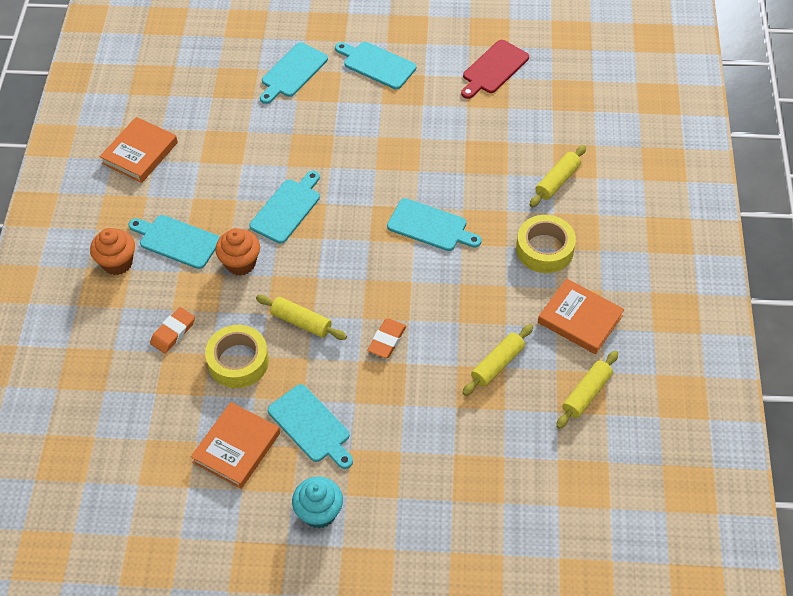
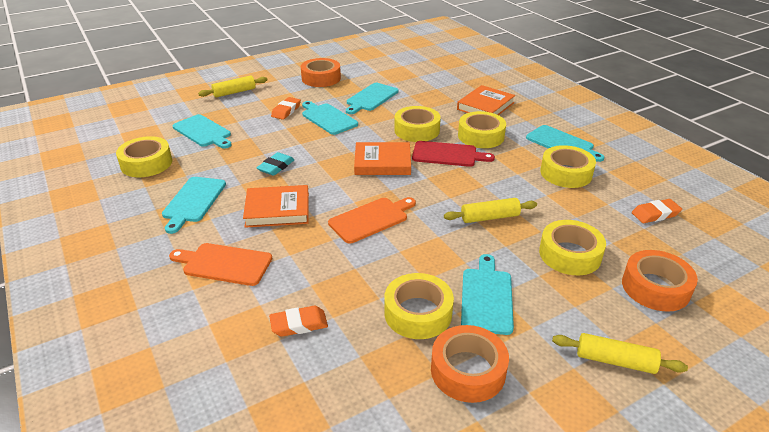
orange cupcake: [90,228,135,275] [216,228,260,276] = 2 -> none = 0
orange cutting board: none = 0 -> [169,243,272,286] [328,197,416,244] = 2
orange eraser: [150,307,195,353] [367,319,406,358] = 2 -> [269,306,328,337] [271,97,301,120] [632,199,682,223] = 3
orange tape: none = 0 -> [301,58,341,87] [431,325,509,403] [622,250,698,312] = 3
turquoise cupcake: [292,477,343,529] = 1 -> none = 0
turquoise eraser: none = 0 -> [256,152,294,176] = 1
yellow rolling pin: [256,295,347,340] [462,324,533,396] [530,145,586,207] [556,351,618,429] = 4 -> [198,76,267,98] [444,198,537,223] [552,333,688,374] = 3
yellow tape: [205,325,269,388] [516,215,576,273] = 2 -> [116,136,172,177] [384,273,454,339] [394,106,441,142] [458,111,506,148] [539,220,606,275] [540,145,596,188] = 6

